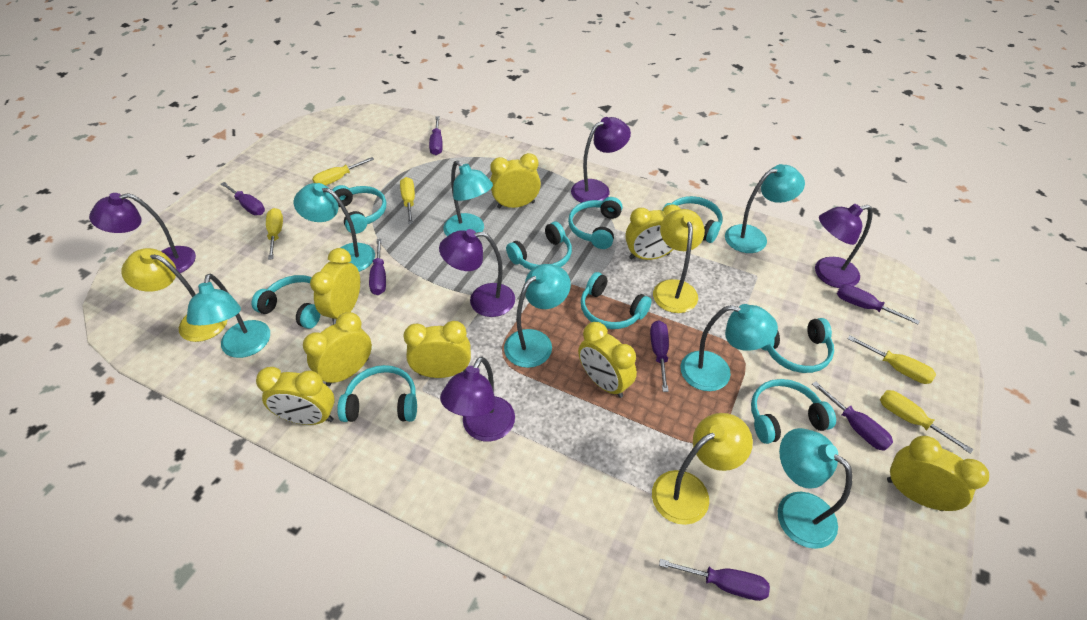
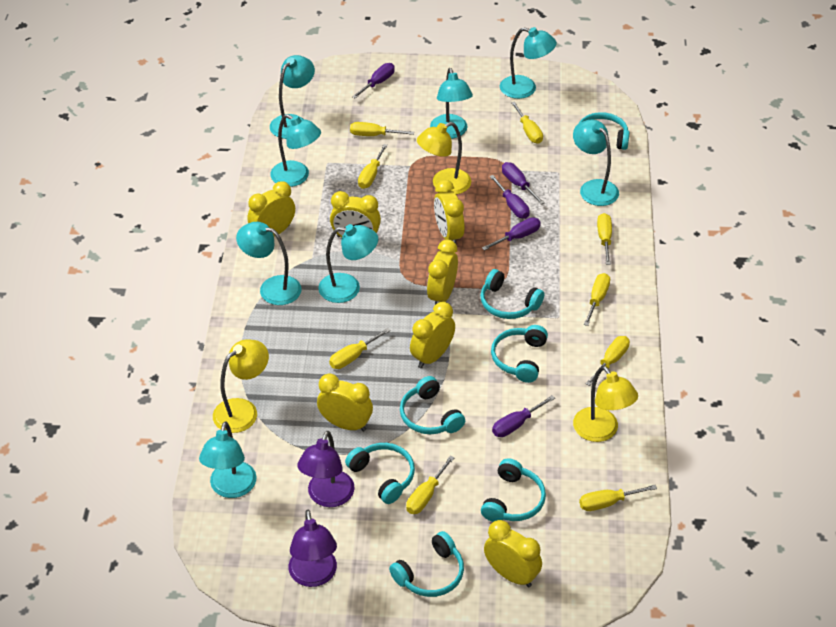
purple lamp: [89,193,196,273] [439,229,515,317] [440,357,515,442] [571,117,631,203] [815,204,873,288] = 5 -> [289,510,337,587] [297,431,355,507] = 2
purple screwdriver: [221,182,265,215] [369,239,386,295] [429,116,443,155] [650,320,669,392] [659,559,770,601] [812,381,893,451] [837,284,920,324] = 7 -> [352,63,395,99] [482,217,541,251] [489,175,530,219] [492,395,555,437] [502,162,545,204] = 5
turquoise headphones: [251,275,320,329] [332,185,386,234] [337,365,417,422] [506,222,572,270] [568,197,623,249] [581,272,652,329] [662,196,722,243] [751,379,836,444] [761,318,834,373] = 9 -> [345,443,415,504] [389,531,464,597] [400,376,465,434] [480,269,544,319] [481,458,546,522] [491,325,548,383] [579,112,630,150] = 7
turquoise lamp: [187,274,270,358] [294,183,375,272] [443,161,493,236] [504,264,571,368] [681,304,778,391] [725,164,805,253] [778,428,853,549] = 7 -> [199,421,257,498] [236,222,301,305] [270,55,315,139] [270,114,321,187] [318,224,378,303] [430,68,473,139] [500,27,557,99] [573,120,619,206] = 8
yellow clock: [256,367,335,425] [303,312,372,386] [310,248,360,325] [403,321,471,378] [490,153,541,208] [578,322,637,398] [625,204,681,260] [887,436,989,511] = 8 -> [247,181,295,237] [317,374,373,432] [330,191,381,237] [410,302,455,368] [427,239,458,305] [434,180,465,245] [484,520,542,587] = 7
yellow screwdriver: [266,208,283,260] [312,157,374,186] [400,177,415,224] [848,335,936,384] [880,390,974,454] = 5 -> [329,328,391,369] [350,122,414,136] [358,144,388,189] [406,456,454,514] [511,101,543,144] [579,485,657,511] [584,273,610,326] [586,336,630,386] [597,213,612,265] = 9

